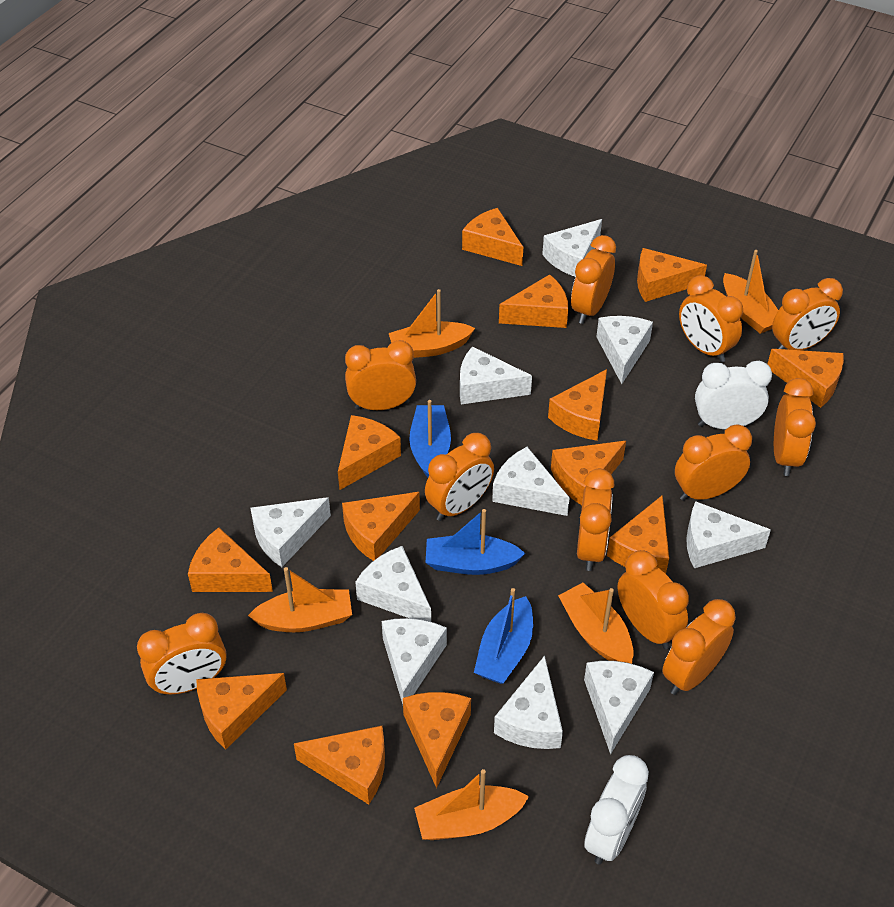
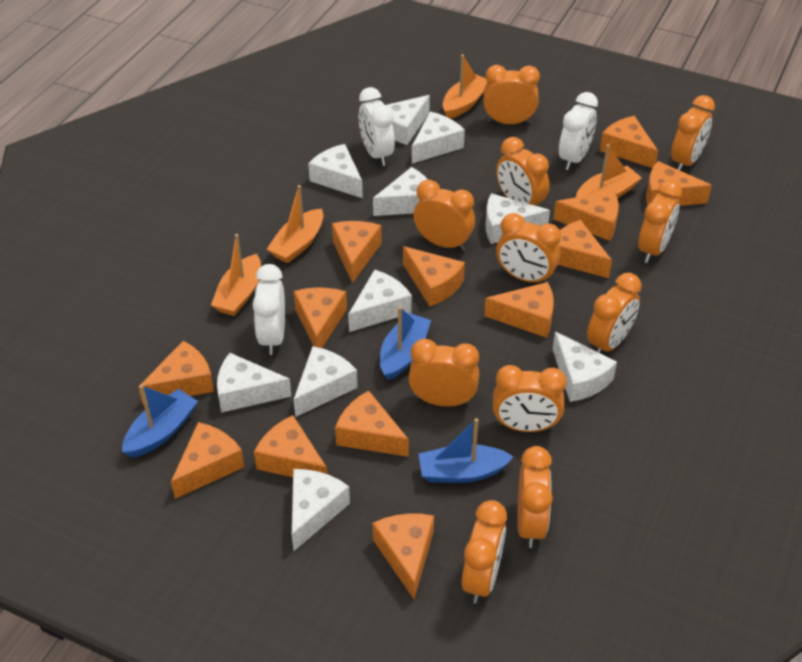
orange boat: [248,567,352,632] [389,289,475,358] [414,769,529,840] [558,583,634,664] [723,250,778,334] = 5 -> [211,234,261,316] [267,185,323,263] [443,54,487,119] [576,144,642,198] = 4
white clock: [584,755,649,865] [695,361,772,429] = 2 -> [252,264,285,355] [358,87,395,166] [559,92,598,170] = 3

